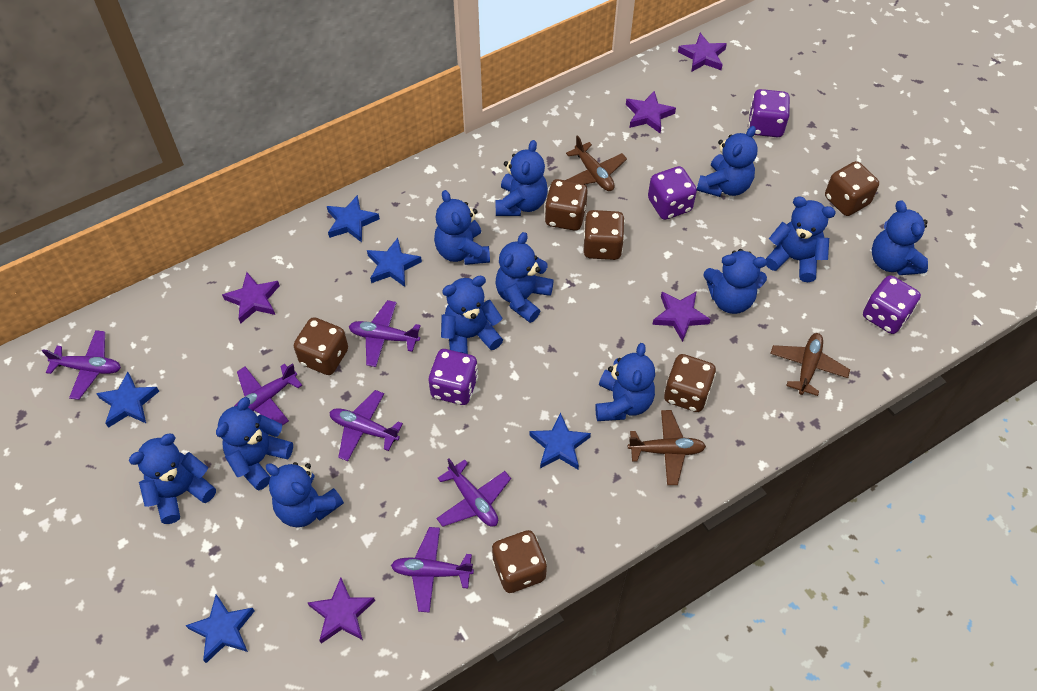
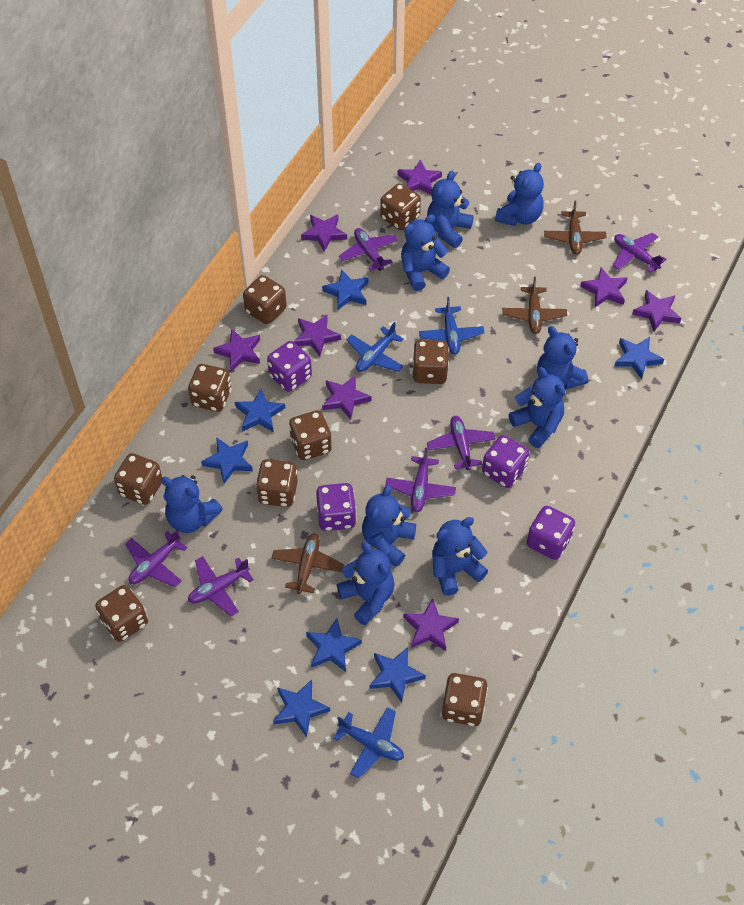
blue plane: none = 0 -> [333,707,404,779] [346,322,404,372] [419,297,485,355] = 3
blue star: [96,372,159,428] [185,594,255,663] [327,195,380,242] [367,238,422,287] [530,413,591,469] = 5 -> [201,437,253,484] [235,388,285,432] [273,680,330,737] [306,618,362,672] [322,269,368,310] [370,647,426,703] [614,337,664,379] = 7
blue teddy bear: [129,434,216,524] [216,397,293,491] [266,462,344,527] [434,190,490,265] [441,276,503,354] [495,140,548,216] [496,232,554,323] [595,343,655,421] [697,126,758,197] [704,249,767,314] [766,196,836,282] [872,200,928,275] = 12 -> [161,475,223,533] [337,542,395,625] [362,485,416,567] [401,214,450,291] [427,171,474,248] [432,517,488,596] [495,163,544,226] [509,367,565,448] [537,326,588,389] = 9
brown dice: [294,317,348,375] [492,530,547,593] [545,179,588,231] [583,210,625,260] [664,354,716,412] [825,161,879,216] = 6 -> [95,585,148,642] [114,453,162,505] [188,364,232,412] [243,275,287,324] [256,459,298,507] [289,410,332,460] [380,183,421,230] [413,340,449,384] [442,673,488,726] = 9
purple star: [222,272,280,324] [308,578,375,643] [626,91,676,133] [652,291,711,342] [678,33,727,72] = 5 -> [213,328,260,372] [293,315,341,357] [301,214,347,252] [322,375,371,420] [398,159,442,195] [403,598,459,651] [580,267,627,307] [632,290,681,331] = 8

